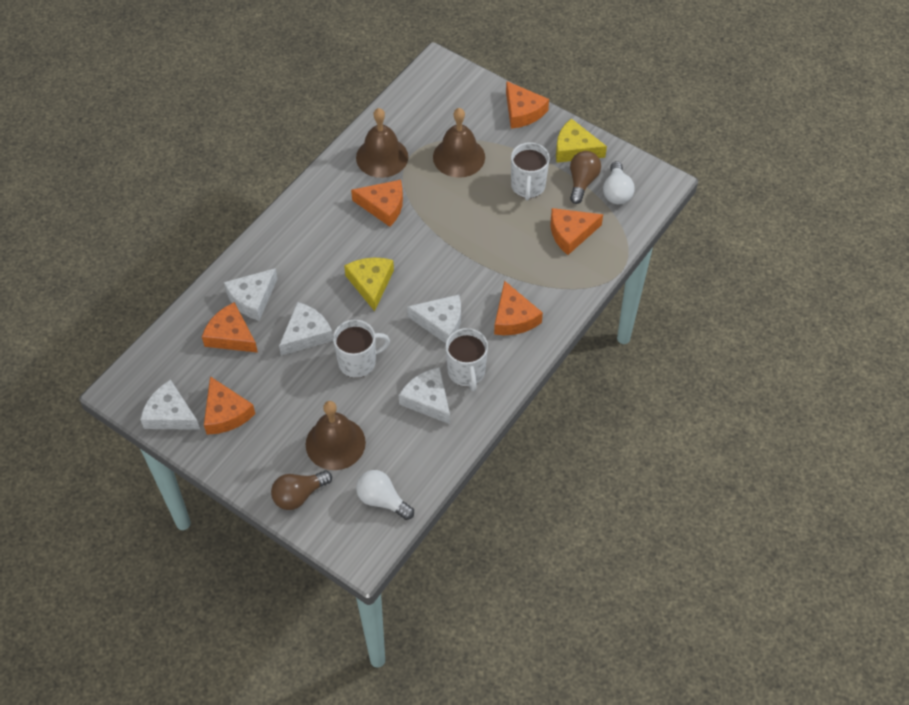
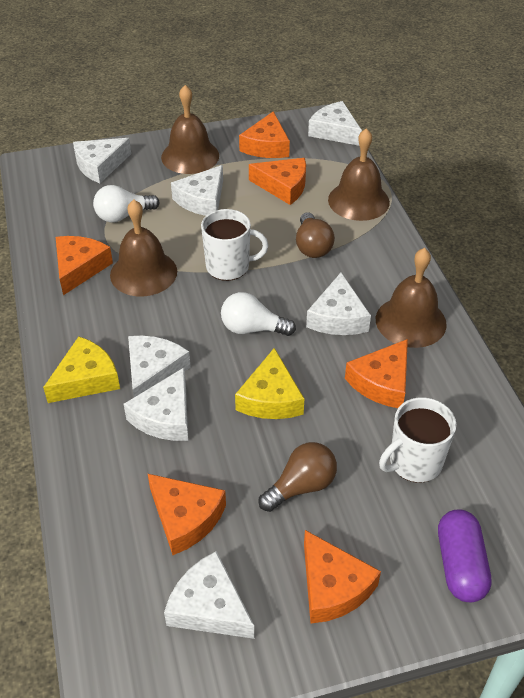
brown bell: [306,401,366,470] [356,108,408,178] [433,108,485,178] = 3 -> [110,199,177,296] [161,85,219,174] [328,128,390,221] [376,248,447,348] = 4
purple capsule: none = 0 -> [438,509,492,602] = 1
white cheese: [140,380,200,430] [224,268,278,321] [279,302,333,356] [399,367,450,424] [407,295,461,343] = 5 -> [73,138,131,183] [124,368,188,441] [128,335,191,397] [164,551,254,639] [171,165,223,216] [306,273,371,335] [308,101,362,146] = 7
white mug: [333,320,390,378] [446,328,488,391] [511,143,550,201] = 3 -> [201,209,268,281] [379,397,456,483] = 2

